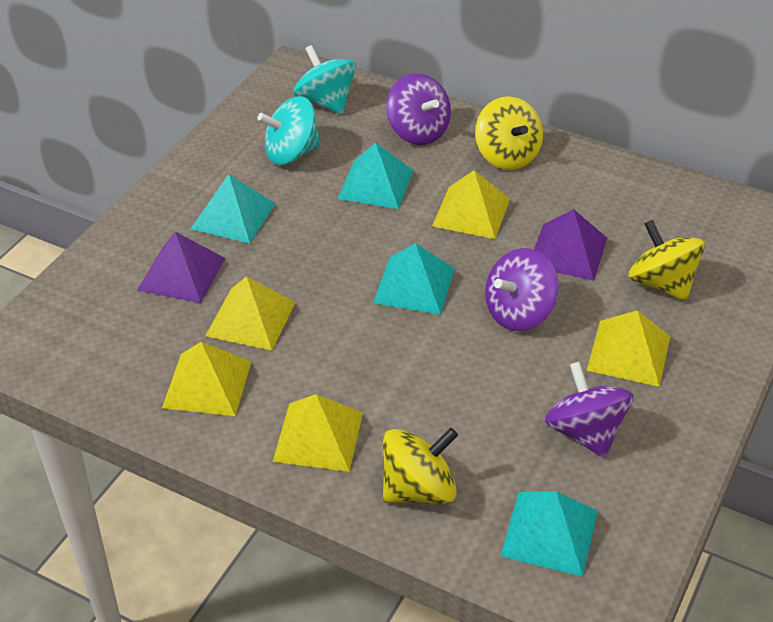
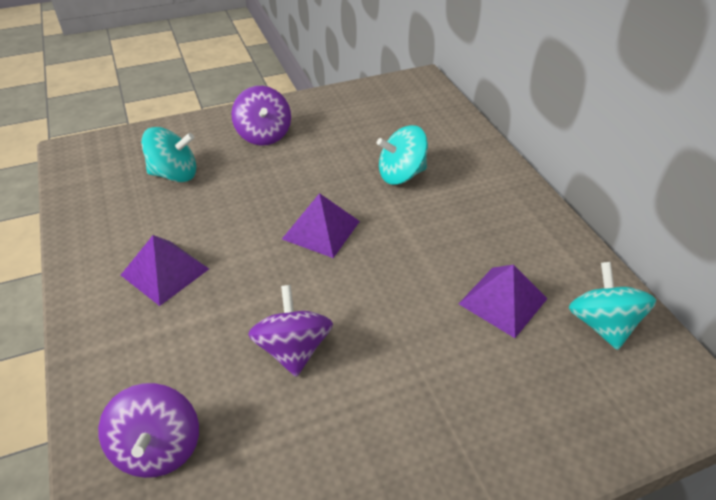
purple pyramid: [137,232,225,303] [534,209,607,281] = 2 -> [121,235,209,306] [282,193,360,258] [459,265,548,338] = 3
turquoise pyramid: [191,174,276,244] [337,142,414,209] [373,243,455,315] [501,491,598,577] = 4 -> none = 0
turquoise spinning top: [257,96,321,165] [294,45,356,114] = 2 -> [141,127,196,182] [377,125,428,185] [569,262,656,350] = 3
yellow pyramid: [162,342,252,416] [206,276,296,351] [273,394,363,472] [432,170,510,239] [587,310,670,387] = 5 -> none = 0
yellow spinning top: [383,428,458,504] [475,96,543,170] [629,220,705,301] = 3 -> none = 0

